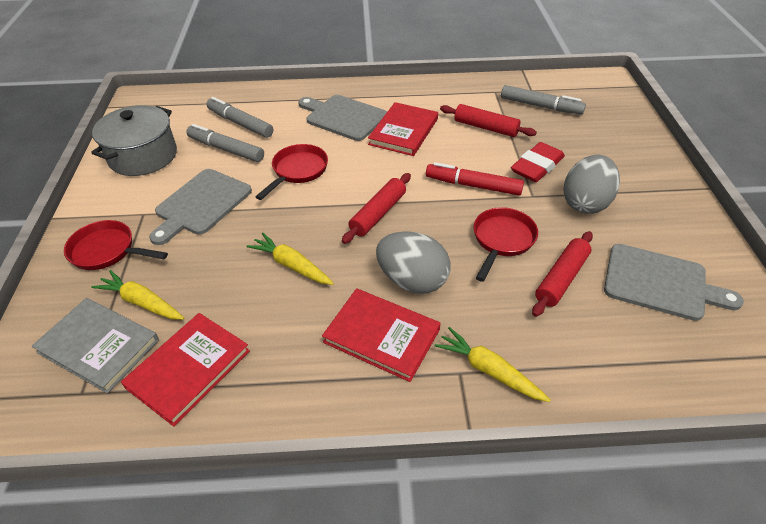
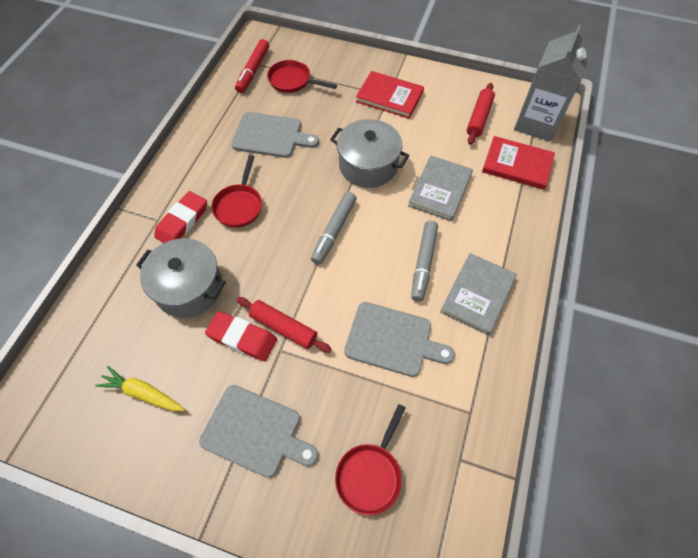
grey book: [32,298,159,394] = 1 -> [408,156,473,221] [440,253,517,335] = 2
grey carton: none = 0 -> [514,25,591,142] = 1
grey egg: [376,231,450,294] [563,155,620,214] = 2 -> none = 0
grey marker: [186,124,264,162] [207,97,273,138] [501,85,586,115] = 3 -> [311,192,357,265] [411,221,438,302] = 2
grey pot: [91,105,177,176] = 1 -> [136,238,226,318] [330,119,410,188] = 2
red book: [121,313,250,427] [322,288,441,382] [368,102,438,156] = 3 -> [356,71,424,119] [482,136,555,190] = 2
red eraser: [511,142,565,182] = 1 -> [154,191,207,243] [205,311,277,361] = 2
red rolling pin: [342,173,411,244] [440,104,537,137] [532,231,593,317] = 3 -> [236,297,331,353] [467,83,495,145] = 2
yellow carrot: [92,270,184,320] [246,233,334,285] [435,327,550,402] = 3 -> [95,366,185,411] = 1

